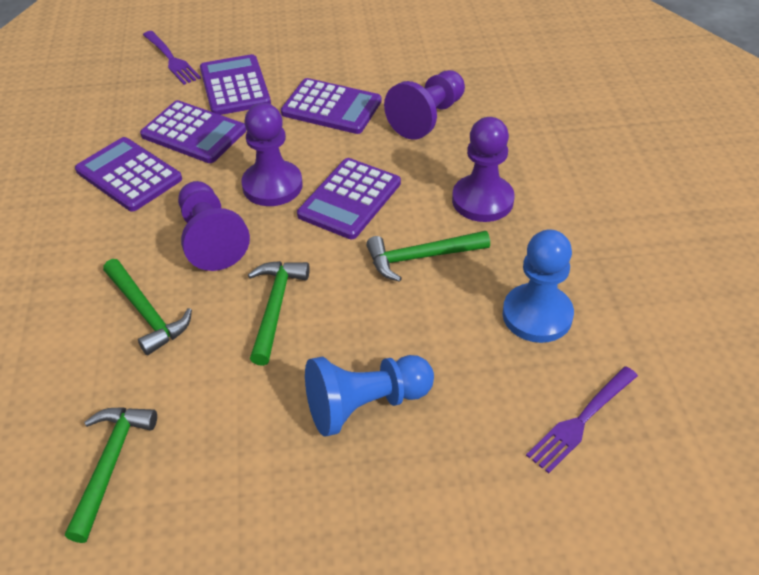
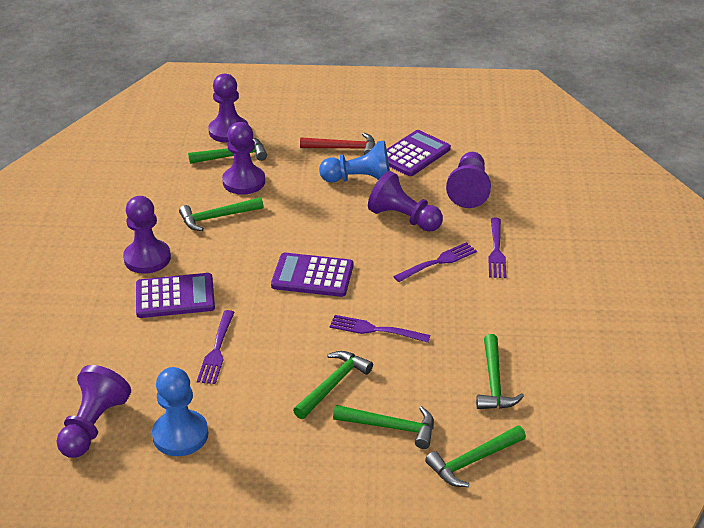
green hammer: [65,407,157,543] [103,259,192,355] [248,261,310,366] [366,231,490,282] = 4 -> [179,197,263,231] [188,138,267,164] [293,351,373,419] [333,405,434,449] [425,425,526,487] [476,334,524,409] = 6
purple calculator: [75,137,182,212] [140,100,246,163] [200,54,271,115] [281,78,382,134] [297,158,401,239] = 5 -> [136,273,215,318] [271,253,353,297] [387,130,451,176] = 3
purple fork: [143,31,201,85] [526,366,638,473] = 2 -> [197,310,235,384] [330,315,430,343] [393,242,477,282] [488,218,506,278] = 4
purple pawn: [178,181,250,271] [241,103,303,206] [384,70,465,140] [452,117,514,222] = 4 -> [57,365,131,458] [123,196,171,274] [208,74,248,143] [222,122,265,195] [368,171,443,232] [446,152,491,208] = 6
red hammer: none = 0 -> [300,133,375,155] = 1

